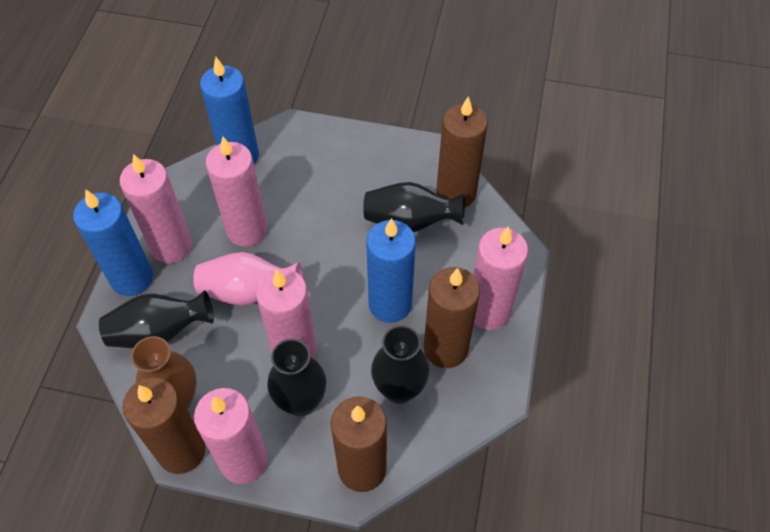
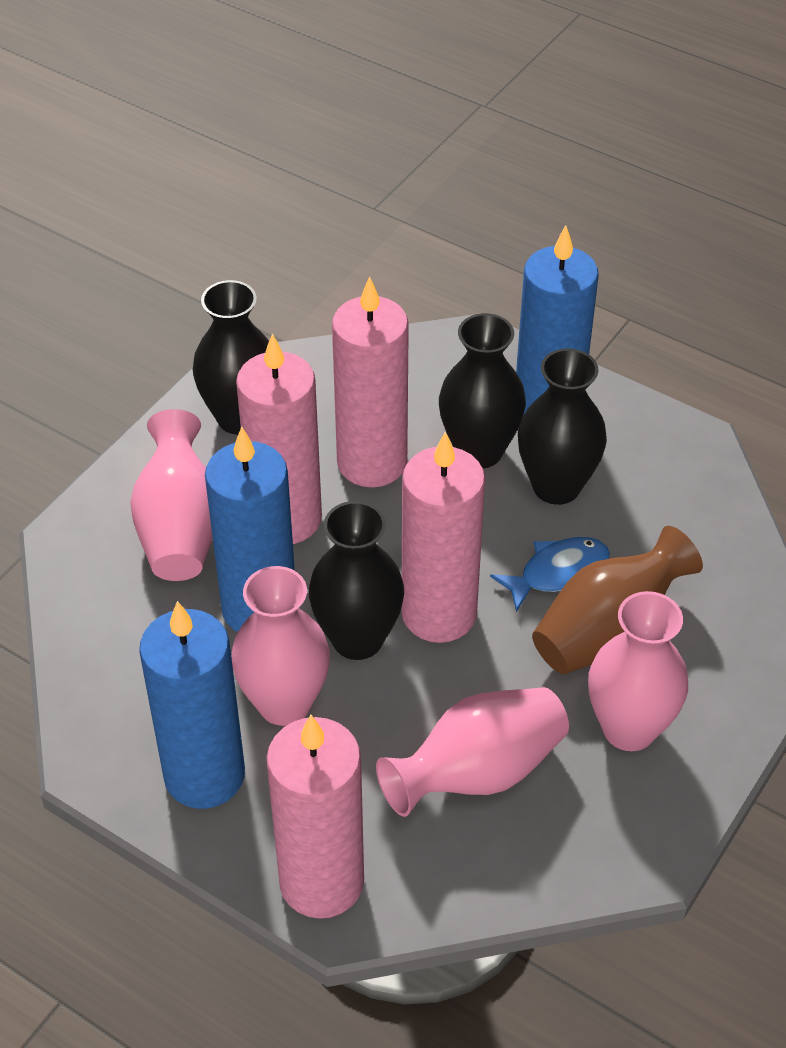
blue fish: none = 0 -> [490,537,610,612] = 1
brown candle: [122,377,205,474] [331,396,387,492] [424,267,480,368] [436,96,488,207] = 4 -> none = 0
pink candle: [120,154,192,263] [194,388,268,484] [206,136,267,247] [256,269,316,358] [473,226,528,330] = 5 -> [236,333,322,544] [267,715,364,919] [332,276,409,488] [401,432,485,643] = 4
pink vase: [193,252,303,306] = 1 -> [130,409,213,581] [231,566,330,726] [376,687,569,817] [588,591,688,751] = 4

